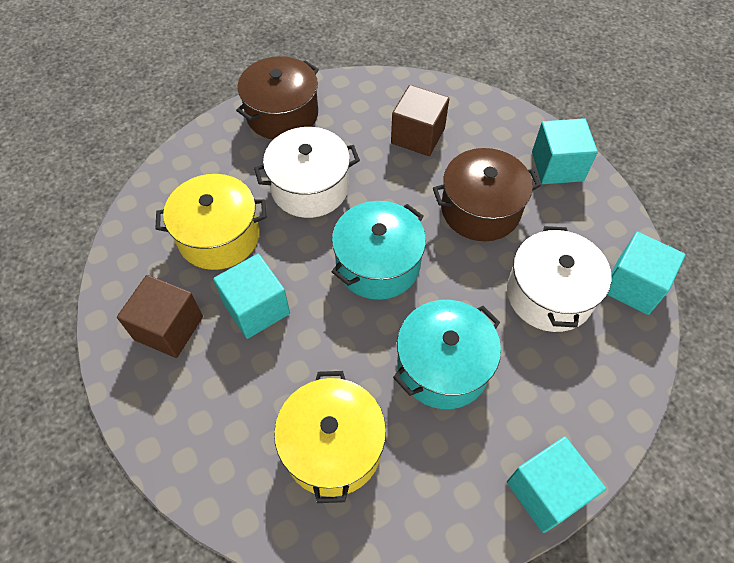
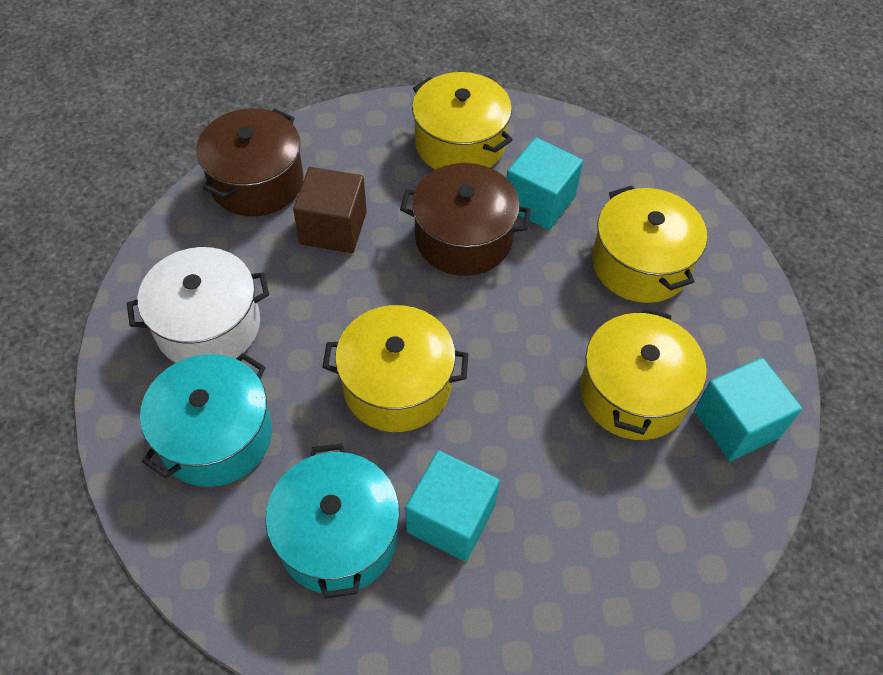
brown cube: [117,275,203,358] [391,85,449,156] = 2 -> [293,167,367,253] = 1
turquoise cube: [213,254,290,339] [507,437,606,533] [532,118,598,184] [607,232,686,315] = 4 -> [405,450,500,562] [507,138,583,230] [694,358,802,461] = 3
white pot: [254,127,360,218] [507,226,612,332] = 2 -> [127,247,269,363] = 1
yellow pot: [155,174,266,270] [274,371,386,503] = 2 -> [322,305,468,432] [412,72,513,170] [580,308,707,440] [592,186,707,303] = 4

